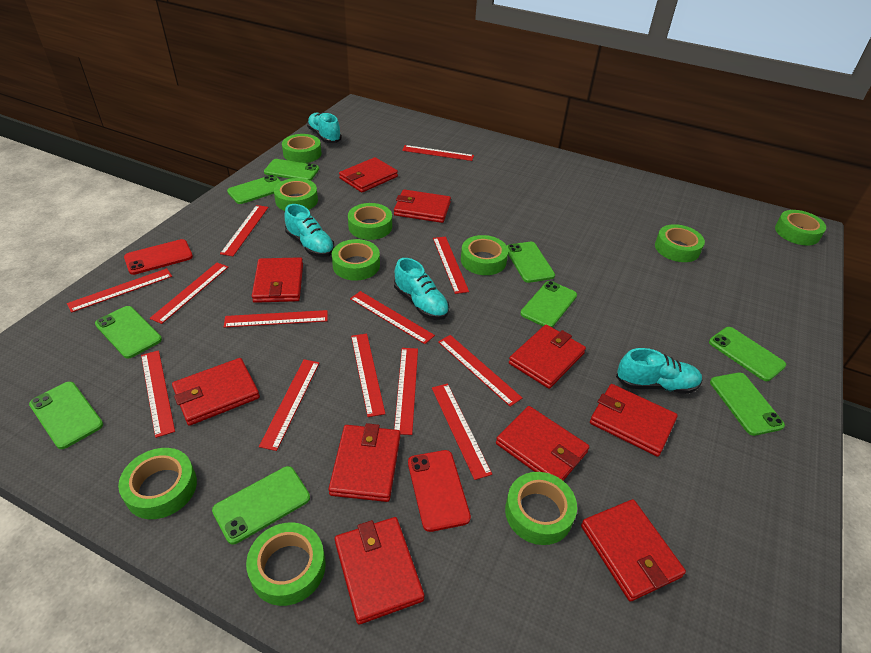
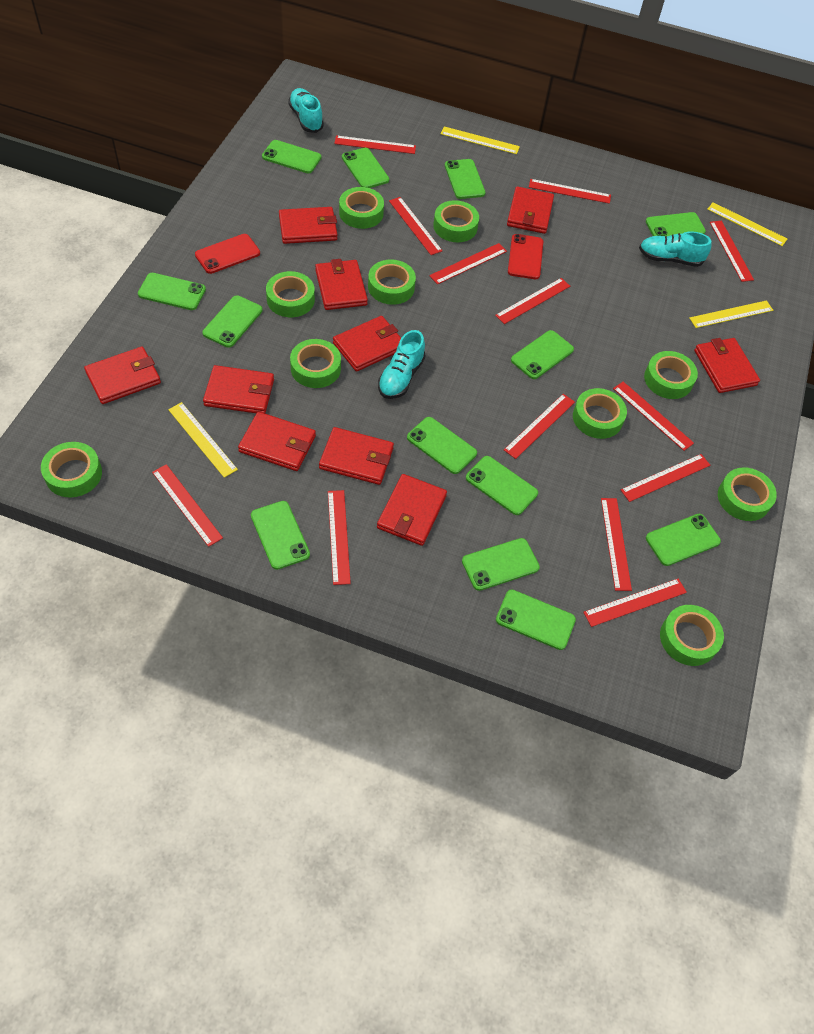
green phone: [29,382,103,449] [95,306,162,359] [212,466,310,544] [227,175,281,204] [264,159,319,181] [507,242,555,283] [520,281,577,327] [709,327,786,381] [710,373,785,436] = 9 -> [138,273,206,310] [202,295,263,348] [251,501,310,570] [262,140,321,173] [342,148,389,188] [407,417,477,474] [445,159,486,199] [462,538,540,591] [466,456,538,515] [496,590,576,650] [511,330,574,379] [646,212,706,236] [646,514,721,566] = 13
turquoise shoe: [285,204,334,257] [307,112,342,143] [394,258,449,320] [616,348,702,394] = 4 -> [288,88,324,133] [378,330,425,399] [639,231,711,267] = 3
yellow ruler: none = 0 -> [168,402,238,478] [441,126,520,154] [689,300,773,328] [707,202,787,246] = 4

